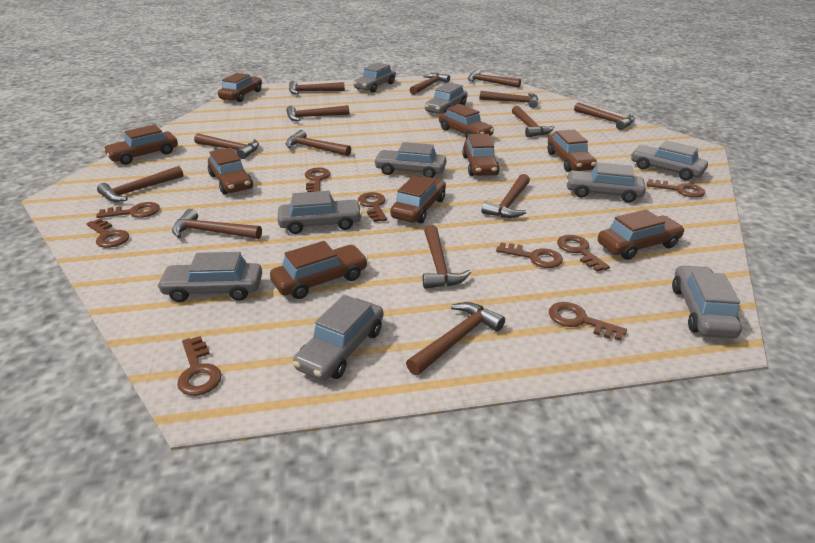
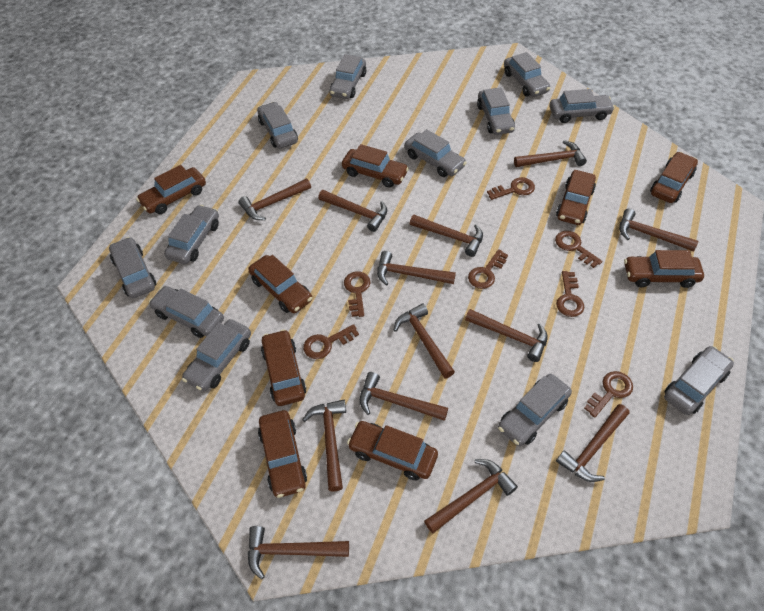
brown hammer: [97,166,183,202] [172,209,262,239] [194,133,259,159] [285,130,351,156] [286,105,349,121] [289,81,345,94] [406,302,505,375] [410,73,450,95] [423,225,471,289] [468,69,521,88] [480,91,538,108] [482,174,530,218] [512,106,554,137] [574,102,635,130] = 14 -> [239,179,311,220] [248,526,349,580] [302,400,346,492] [318,190,387,232] [360,372,448,421] [377,251,456,286] [394,304,455,378] [410,215,483,257] [424,459,518,533] [465,309,548,362] [514,140,587,167] [556,404,629,482] [619,208,699,252] = 13
brown key: [86,219,129,248] [96,202,160,218] [177,336,222,396] [305,167,330,192] [358,192,387,222] [496,243,563,268] [549,302,627,341] [557,235,610,272] [646,179,705,198] = 9 -> [303,324,359,359] [344,271,371,317] [468,249,508,289] [487,177,535,200] [555,231,602,268] [556,271,584,317] [584,371,633,418] = 7
grey car: [157,252,262,302] [278,191,362,234] [293,295,383,381] [354,63,396,93] [374,142,447,178] [425,82,467,114] [566,162,646,203] [631,140,708,181] [672,265,742,338] = 9 -> [109,237,156,298] [149,286,224,338] [164,205,219,264] [182,319,251,391] [257,102,298,148] [329,54,366,99] [405,129,467,177] [477,87,515,135] [498,374,572,446] [504,52,550,97] [549,89,615,123] [664,346,734,415] = 12

